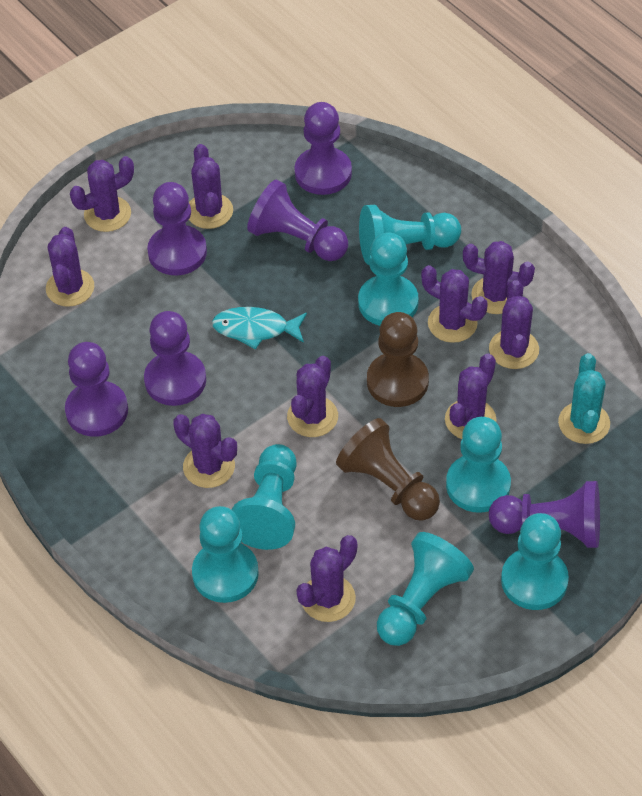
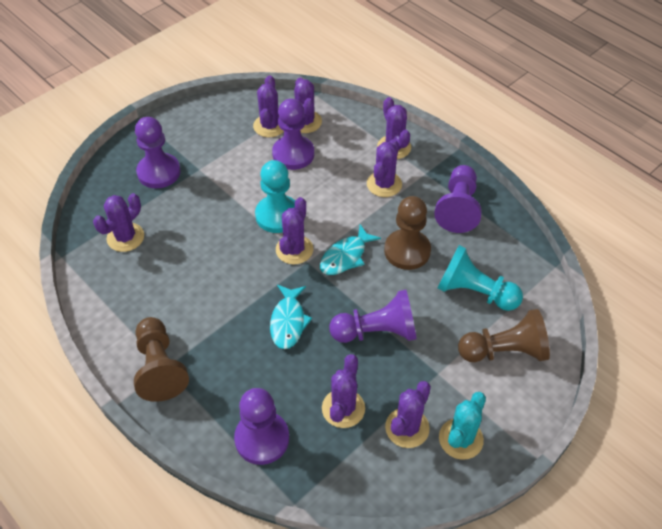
brown pawn: [336,418,440,521] [367,312,429,407] = 2 -> [134,317,189,402] [384,196,431,270] [458,309,550,362] = 3
purple cactus: [46,227,94,307] [70,156,134,232] [173,414,237,488] [189,144,233,229] [287,356,338,437] [296,535,357,622] [421,265,488,343] [445,354,496,439] [463,241,535,314] [489,280,539,369] = 10 -> [93,193,144,252] [253,75,284,137] [276,197,313,264] [294,78,322,133] [322,354,365,428] [367,139,402,197] [377,97,411,159] [385,381,431,448] = 8
purple pawn: [65,342,128,437] [144,311,206,406] [147,182,207,275] [247,180,348,261] [295,102,352,195] [489,481,600,548] = 6 -> [135,117,181,188] [234,388,289,465] [272,99,314,170] [329,290,417,343] [434,165,482,233] = 5
turquoise fish: [212,307,307,349] = 1 -> [270,285,312,349] [320,224,381,275] = 2
turquoise pawn: [192,506,259,603] [232,444,297,550] [358,232,418,326] [359,205,461,265] [377,532,474,646] [446,417,511,513] [501,513,569,610] = 7 -> [255,160,295,233] [437,245,523,311] = 2

